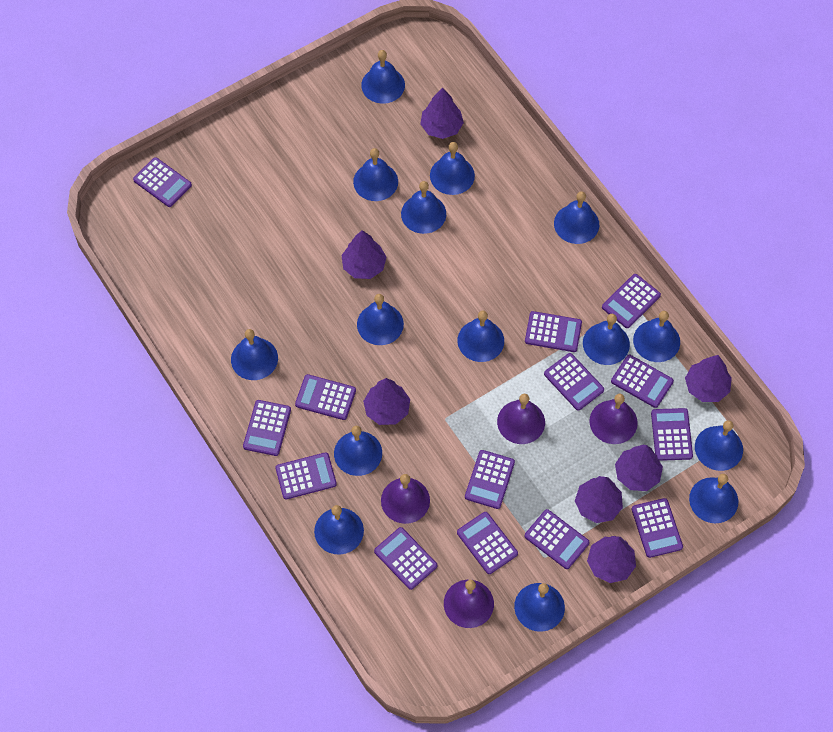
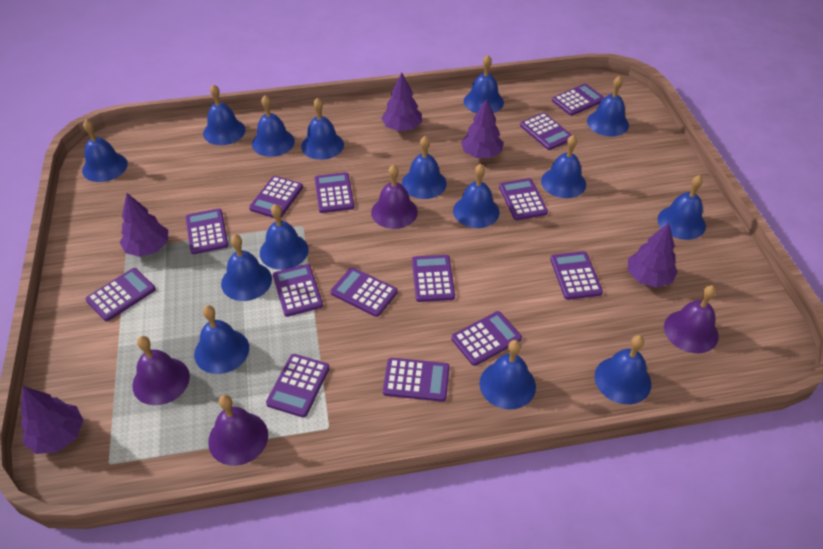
purple tree: [341,230,387,279] [363,378,410,425] [420,88,464,139] [575,476,623,523] [587,536,636,583] [615,445,663,491] [685,355,732,402] = 7 -> [21,386,83,454] [120,193,168,257] [381,72,422,131] [461,98,503,158] [628,223,678,288] = 5

